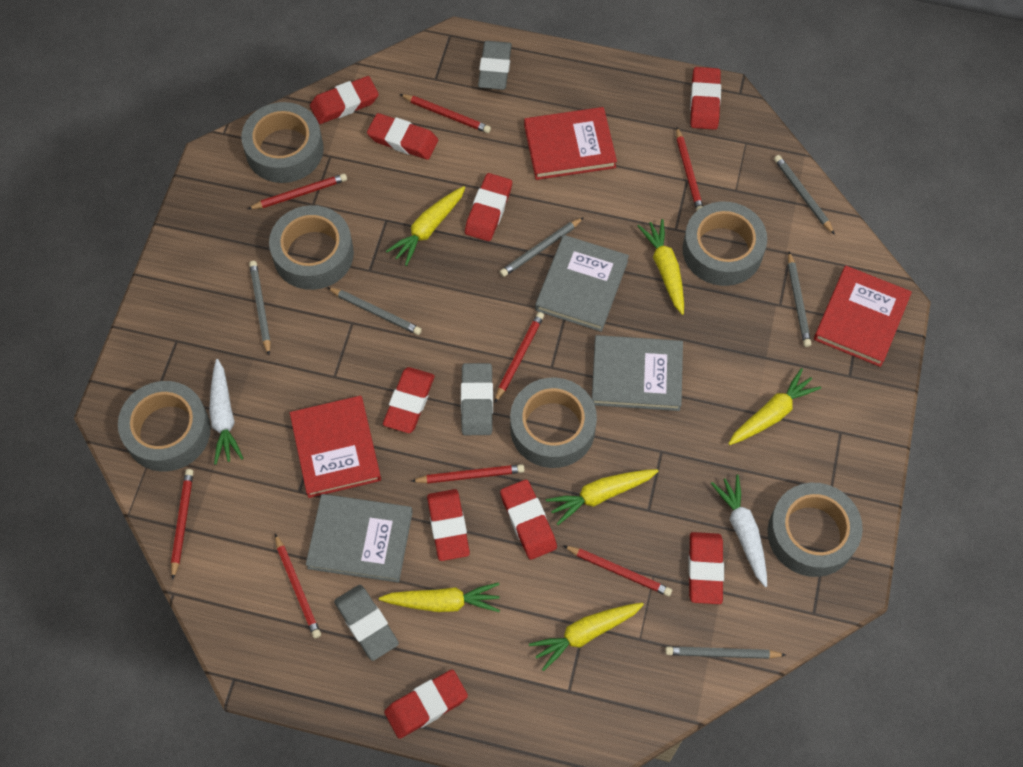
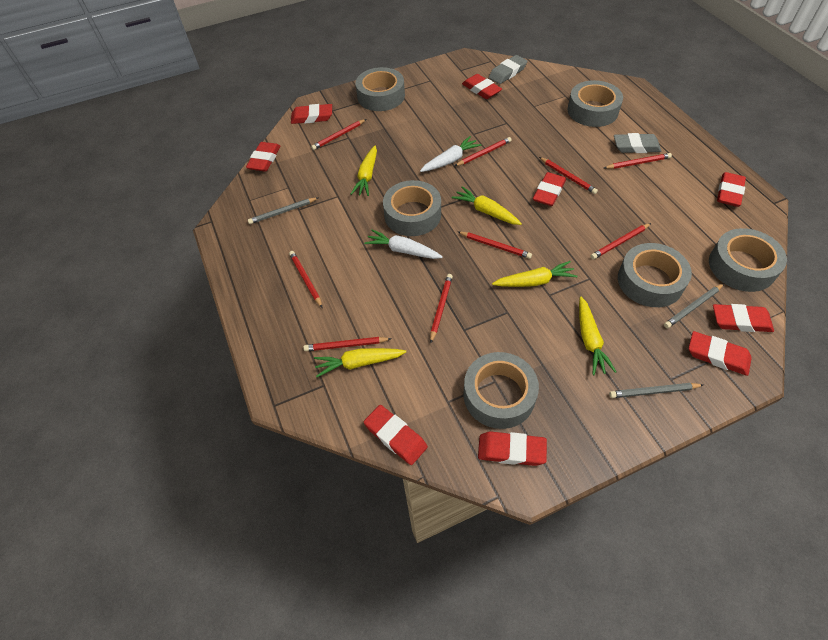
grey book: [306,494,413,583] [535,235,629,332] [592,335,683,411] = 3 -> none = 0
grey eraser: [334,585,399,661] [461,363,493,435] [478,41,512,90] = 3 -> [489,55,528,84] [614,133,661,153] = 2
grey pencil: [249,261,271,355] [327,287,422,335] [500,217,584,277] [665,646,786,659] [774,155,835,235] [788,251,811,347] = 6 -> [248,198,318,224] [609,383,703,398] [664,284,724,328] = 3
red book: [290,396,381,498] [524,107,617,180] [814,266,912,367] = 3 -> none = 0
red pencil: [171,469,194,580] [248,174,347,209] [275,534,321,638] [400,94,491,133] [412,464,525,484] [495,312,544,403] [563,545,672,596] [676,127,703,211] = 8 -> [289,251,323,308] [303,337,391,351] [311,119,366,150] [430,274,453,344] [455,137,512,166] [458,232,532,259] [539,157,598,194] [591,223,651,259] [604,153,672,169] = 9
yellow carrot: [379,582,500,612] [386,186,465,266] [529,603,644,671] [546,469,658,525] [638,219,684,315] [728,368,821,445] = 6 -> [314,348,406,377] [351,146,377,196] [452,187,522,225] [492,261,578,287] [579,297,616,375] = 5

